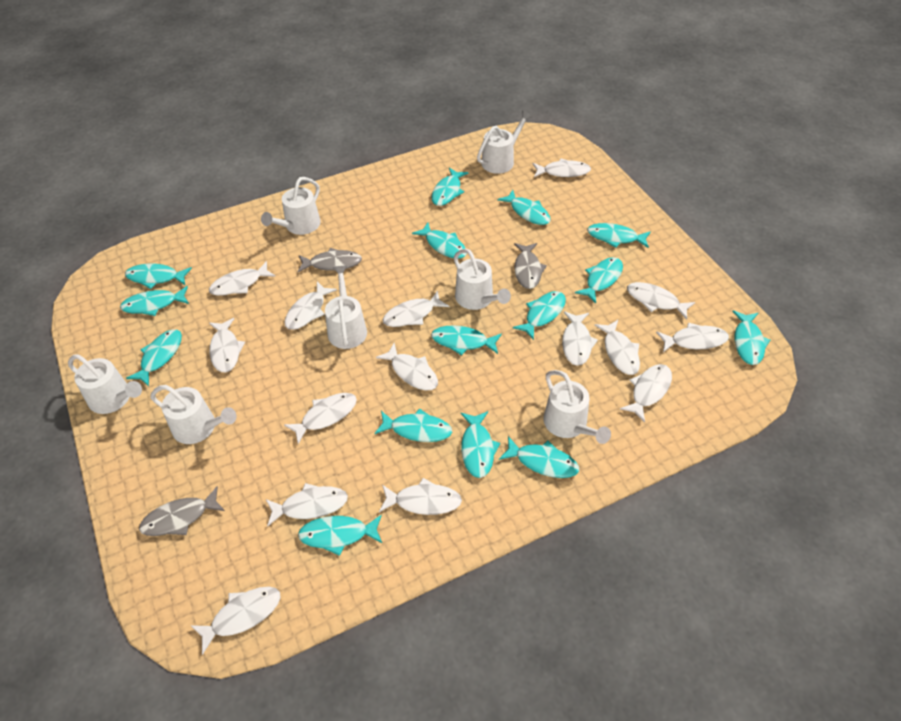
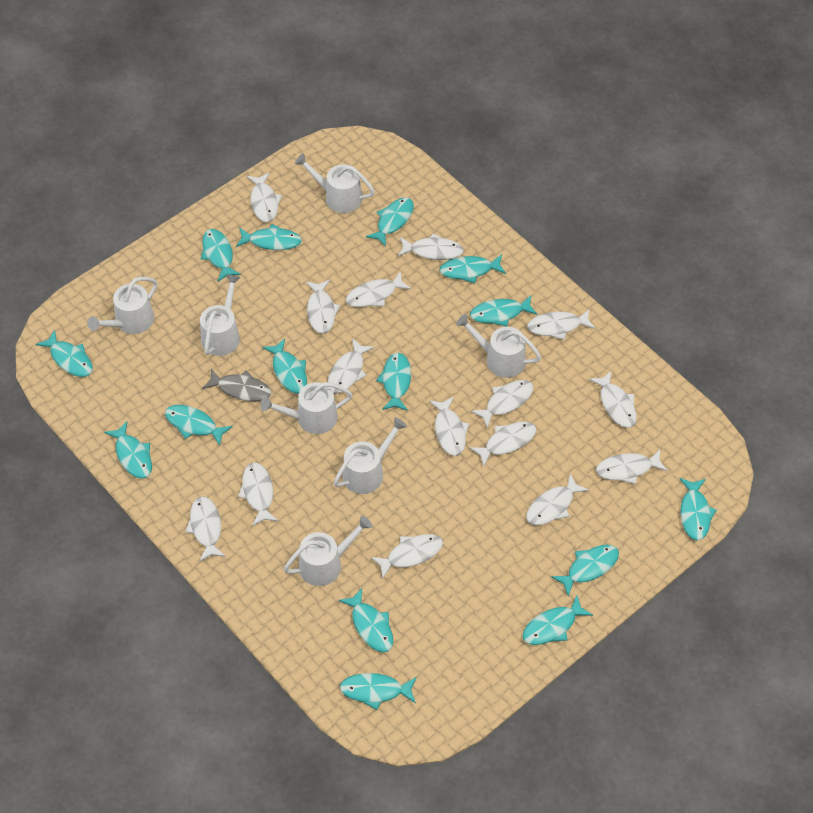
grey fish: [139,487,225,536] [298,248,362,272] [514,243,547,289] = 3 -> [202,369,271,401] = 1

